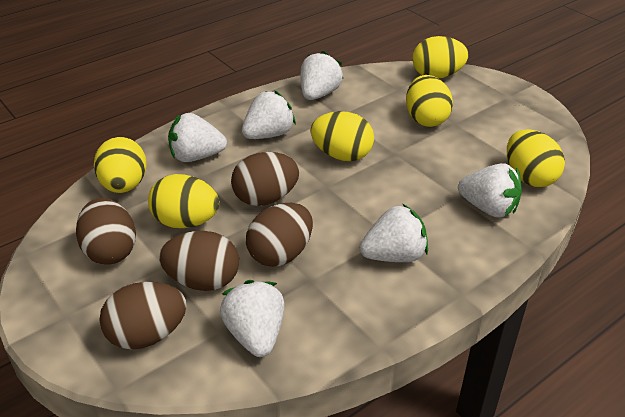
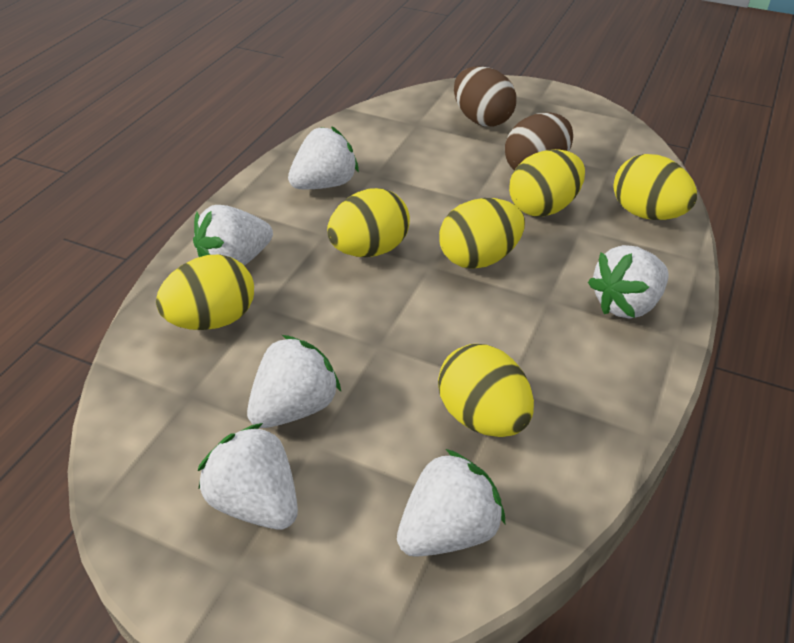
brown egg: [76,198,136,265] [99,282,187,350] [159,231,239,291] [231,152,300,206] [246,203,313,267] = 5 -> [454,66,517,127] [505,113,573,170] = 2

